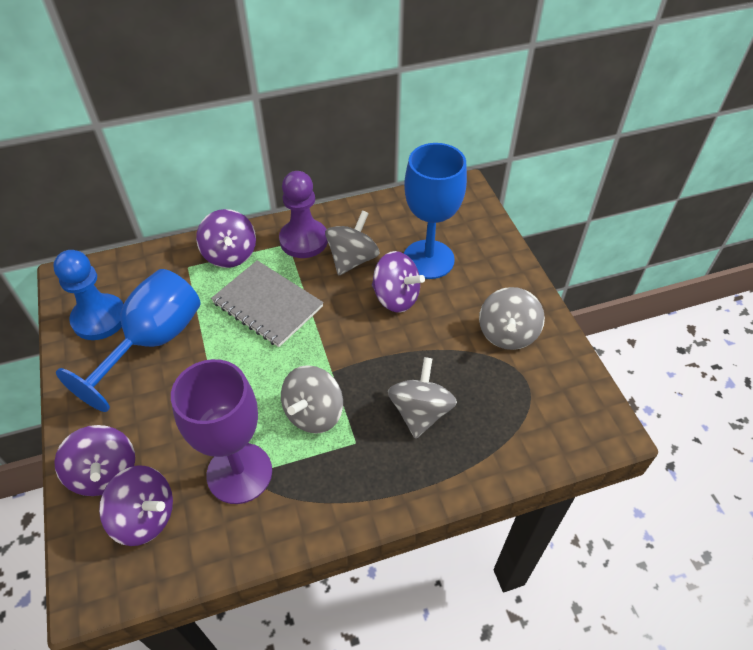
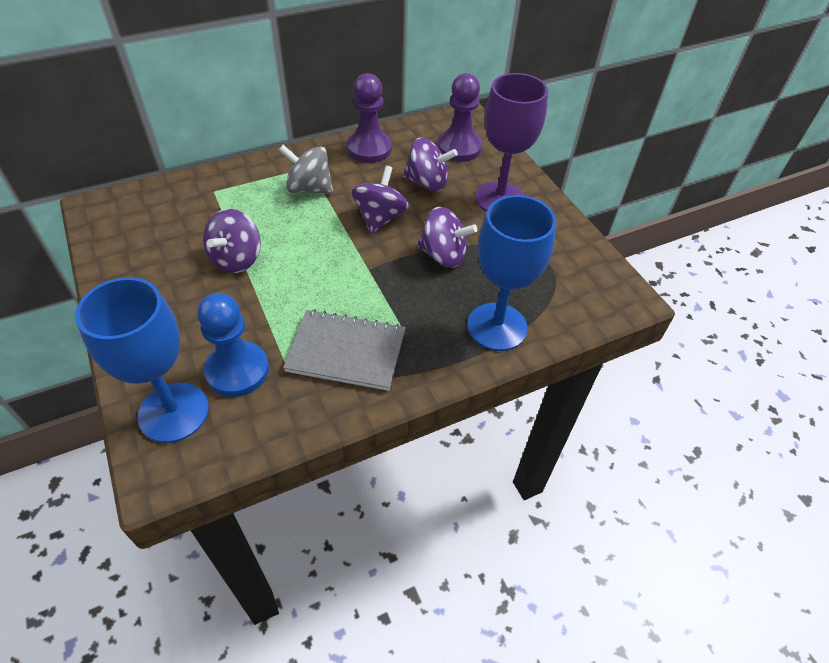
grey spinning top: [281,365,343,434] [325,210,380,275] [388,357,457,439] [479,287,545,350] = 4 -> [279,145,333,194] = 1
purple pawn: [279,171,328,258] = 1 -> [347,73,392,163] [437,73,482,162] = 2

